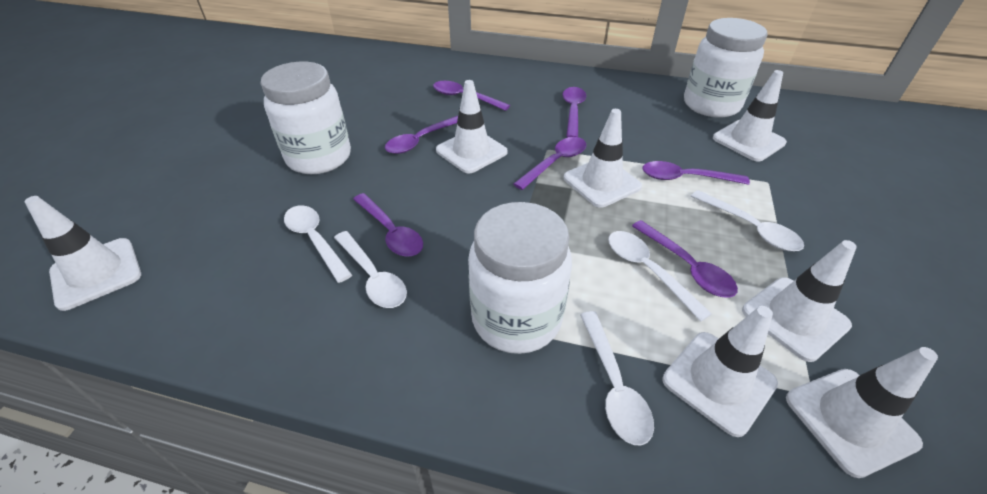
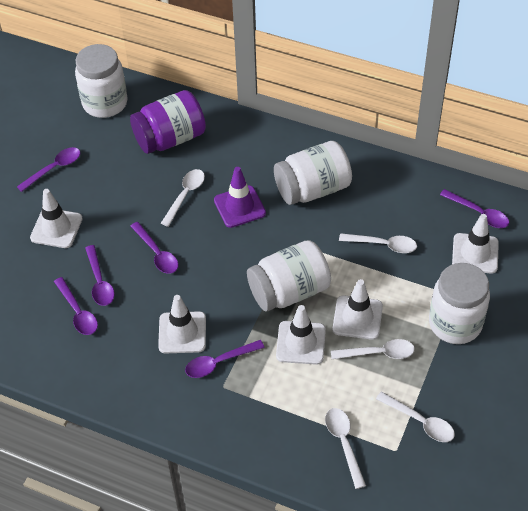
purple jar: none = 0 -> [130,90,206,154] = 1
purple spoon: [353,193,423,257] [385,116,458,154] [433,81,510,111] [513,137,586,190] [562,87,586,138] [632,220,738,298] [642,161,750,185] = 7 -> [17,147,80,192] [54,277,98,335] [85,245,115,306] [130,222,178,274] [185,340,265,378] [440,189,509,228] = 6
purple traffic cone: none = 0 -> [214,167,266,228] = 1
white jar: [261,62,351,174] [468,202,572,354] [684,18,767,118] = 3 -> [75,44,128,118] [247,240,331,312] [274,141,352,205] [429,263,490,344] = 4
white traffic cone: [25,196,141,311] [436,80,508,174] [564,109,642,208] [662,306,778,437] [713,70,787,162] [742,240,857,362] [786,347,938,478] = 7 -> [30,189,83,248] [158,295,206,354] [276,305,326,365] [333,279,383,340] [452,214,499,274] = 5

